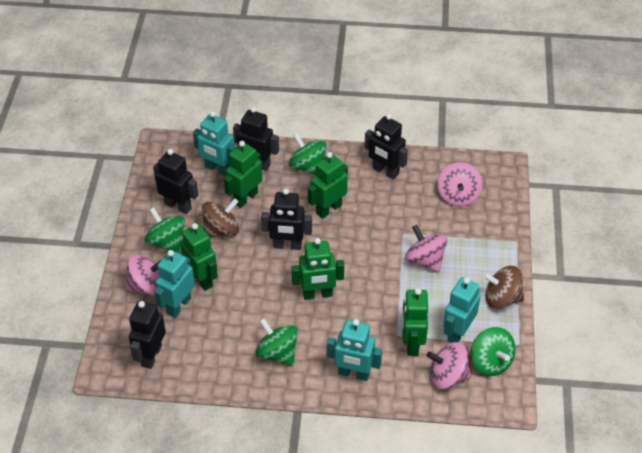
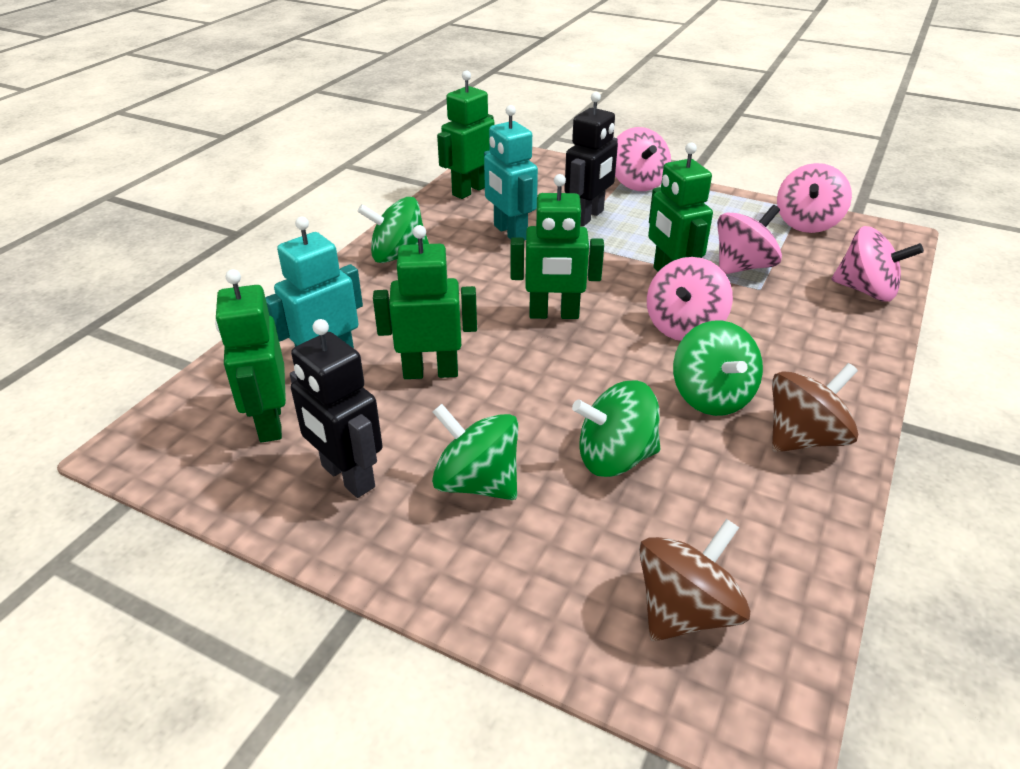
black robot: [129,301,166,369] [153,149,198,214] [233,107,279,171] [261,188,312,250] [365,114,408,180] = 5 -> [290,319,383,498] [564,92,618,226] = 2
pink spinning top: [126,255,162,296] [405,225,447,272] [427,342,471,389] [437,162,482,207] = 4 -> [615,127,671,191] [647,257,733,341] [717,205,782,274] [777,163,852,233] [831,226,924,302] = 5
turquoise robot: [154,250,195,318] [193,111,236,176] [327,319,382,381] [443,277,481,343] = 4 -> [265,217,363,348] [484,105,538,241] = 2

